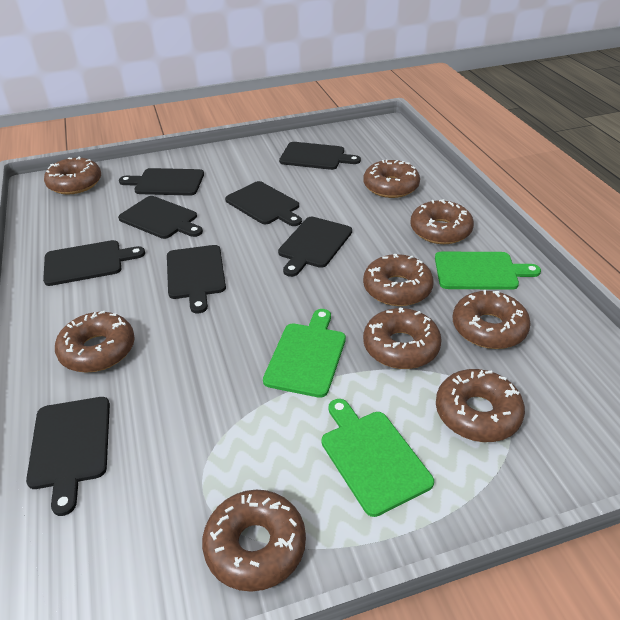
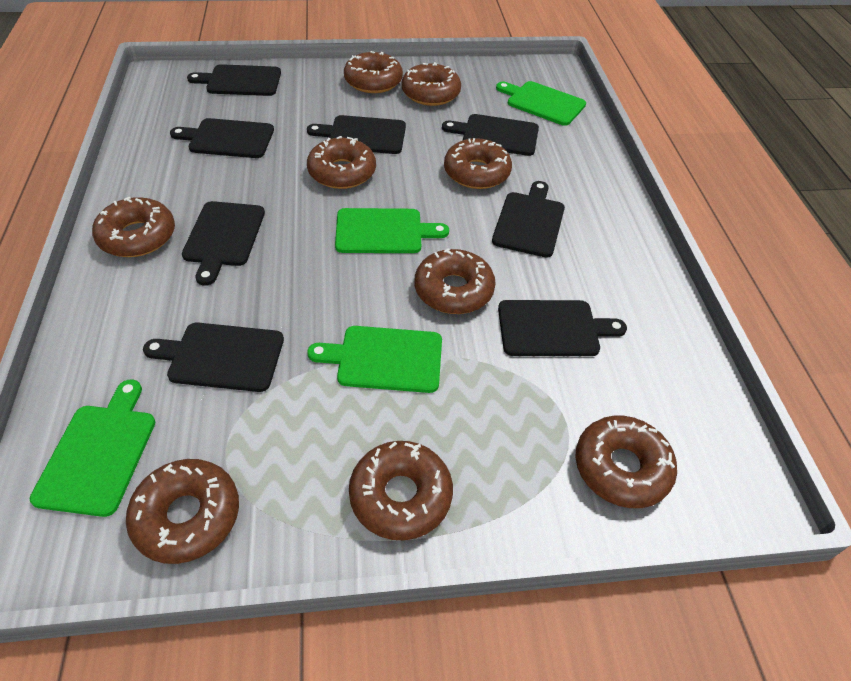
green cutting board: [263,309,346,398] [321,399,434,517] [435,252,541,290] = 3 -> [29,380,155,517] [307,326,442,393] [335,208,449,253] [496,81,586,126] = 4

